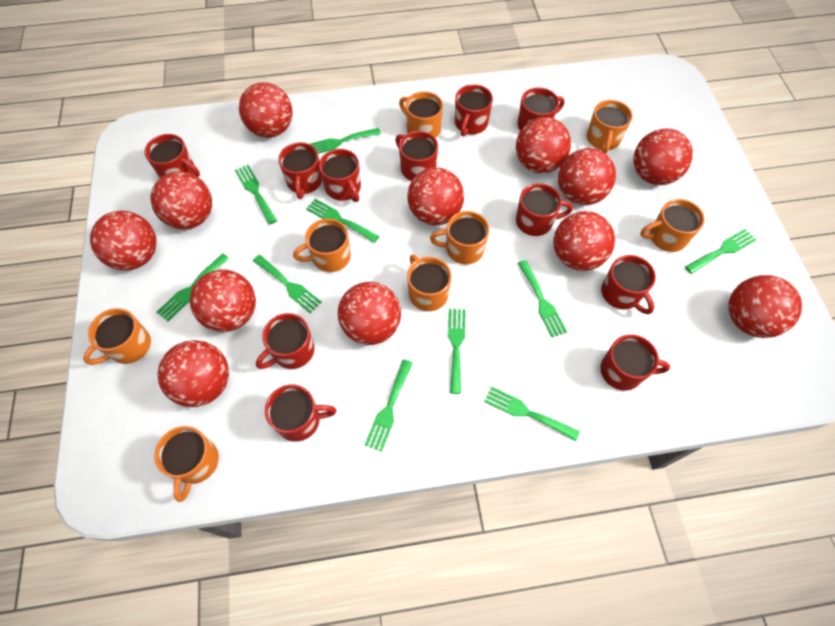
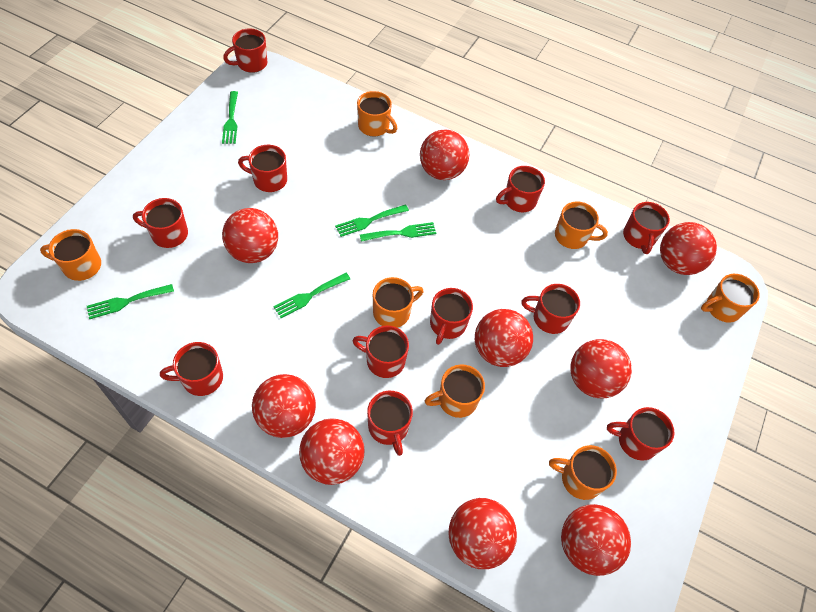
green fork: [157,253,229,321] [235,165,277,225] [253,255,322,313] [306,199,379,243] [310,128,381,154] [365,359,413,452] [448,309,466,394] [484,386,580,441] [518,260,567,338] [685,229,756,274] = 10 -> [87,284,174,319] [222,91,238,144] [273,273,350,318] [335,205,409,237] [360,222,436,242] = 5
orange mug: [83,308,151,365] [154,426,219,502] [293,219,351,272] [399,91,443,138] [407,254,452,311] [430,211,489,264] [587,100,633,153] [640,199,705,252] = 8 -> [40,229,101,281] [357,91,397,137] [373,277,423,328] [425,364,485,418] [549,445,617,500] [555,201,608,249] [701,274,760,323] = 7
red ball: [90,211,156,270] [151,171,212,229] [157,340,229,407] [190,269,256,332] [239,82,293,138] [338,282,401,345] [407,167,464,226] [516,117,571,173] [553,211,615,271] [558,148,616,205] [633,129,693,185] [728,275,802,338] = 12 -> [222,208,278,263] [252,374,316,438] [299,418,365,485] [420,129,469,180] [448,498,517,569] [475,309,533,367] [561,504,631,576] [570,339,632,398] [660,222,717,275] = 9

